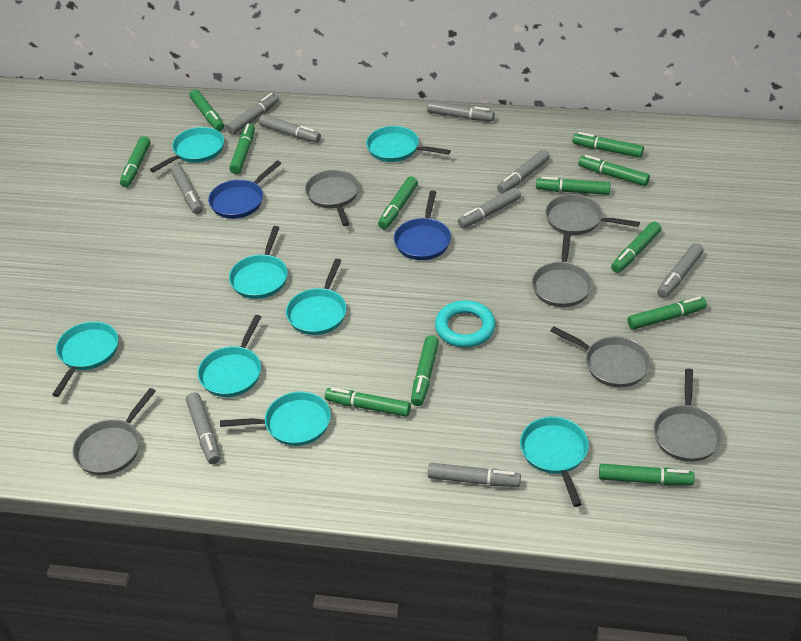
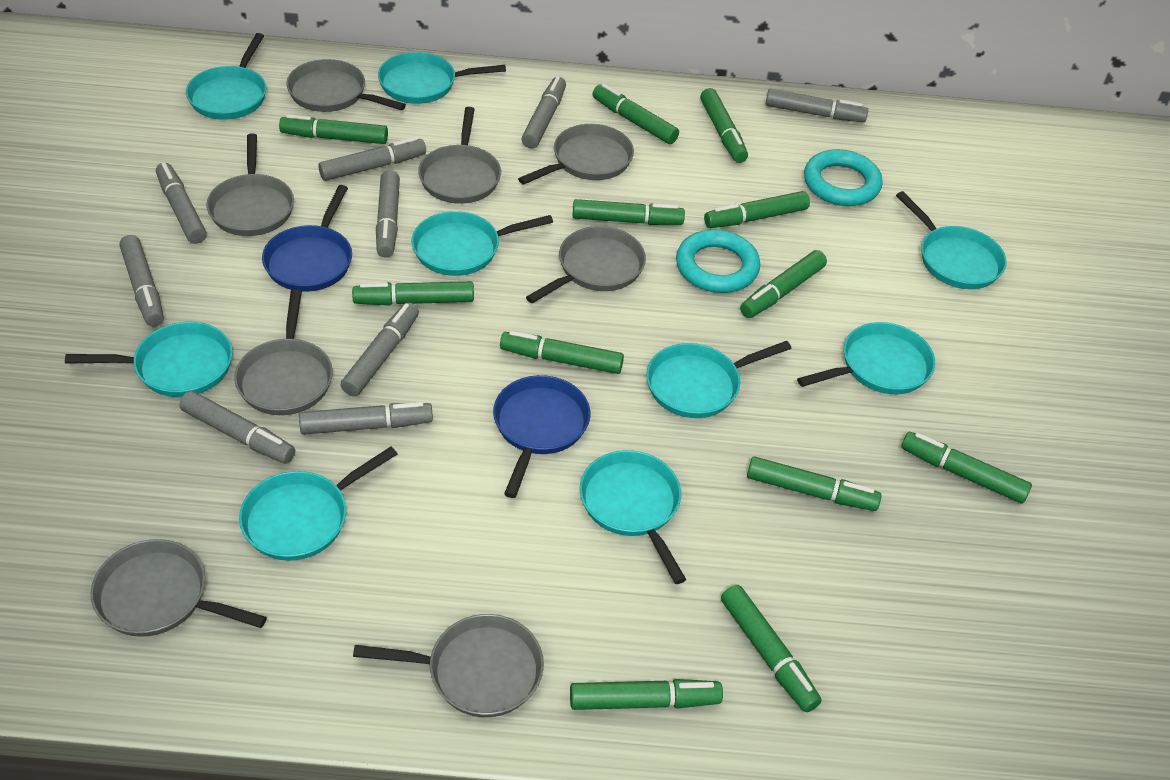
grey pan: [72,388,156,475] [305,170,359,226] [532,232,592,307] [545,194,640,235] [550,326,651,387] [653,369,723,462] = 6 -> [91,539,267,637] [206,133,294,236] [234,289,333,415] [286,59,406,112] [353,614,544,717] [418,107,501,204] [518,124,634,185] [526,226,646,304] = 8
turquoise pan: [52,321,118,397] [150,127,224,173] [198,315,261,397] [220,391,331,446] [229,226,288,299] [286,259,347,335] [366,126,451,162] [520,417,589,507] = 8 -> [65,322,233,397] [186,33,267,120] [239,447,397,561] [378,52,506,104] [412,211,553,276] [580,450,686,584] [646,341,792,418] [797,322,935,394] [896,191,1006,289] = 9
turquoise ring: [435,300,495,347] = 1 -> [676,230,760,293] [804,149,883,206] = 2

